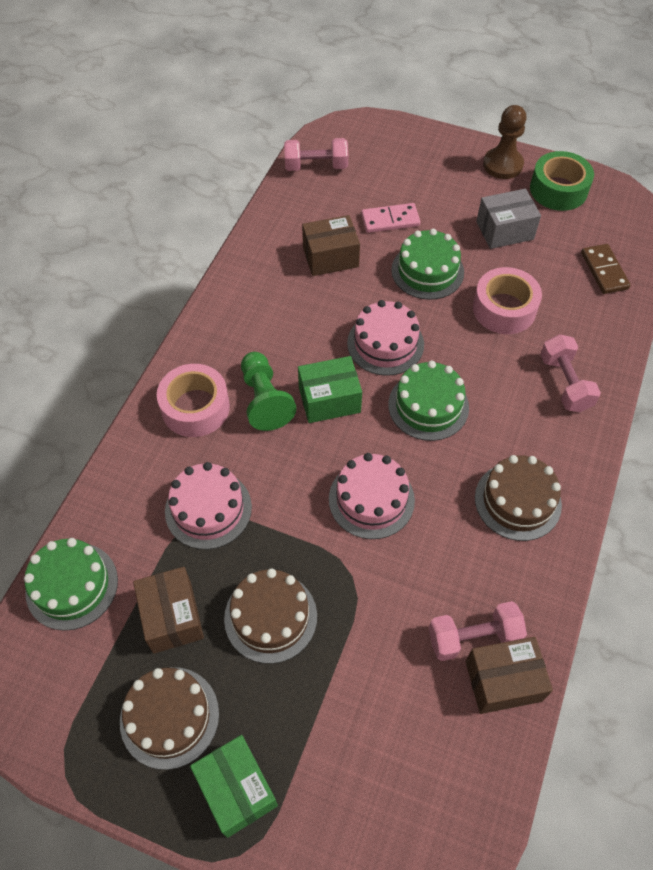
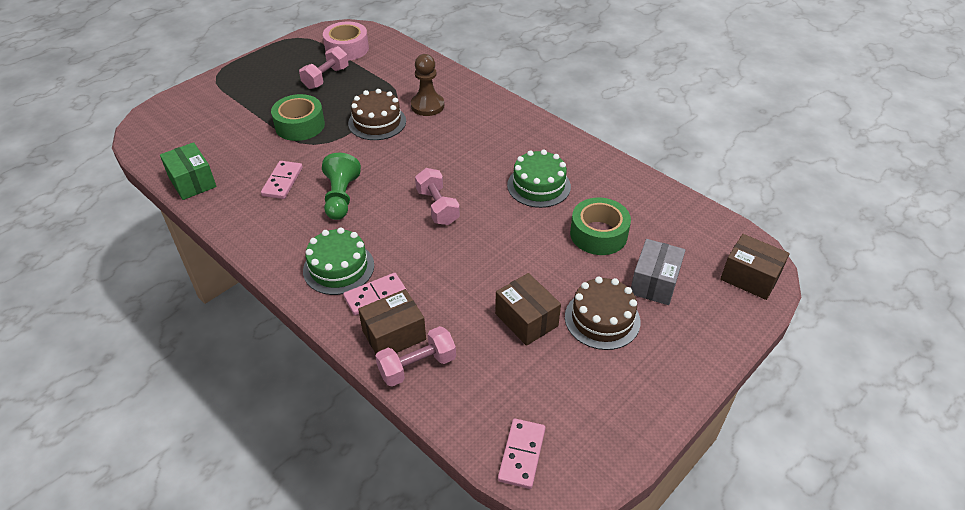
brown cake: [120,667,219,770] [224,568,317,664] [475,455,562,541] = 3 -> [348,89,406,140] [565,277,640,350] = 2
brown domino: [581,244,631,294] = 1 -> none = 0
green box: [190,735,278,838] [298,356,362,423] = 2 -> [160,142,217,200] = 1
green cake: [24,538,118,631] [388,361,469,441] [391,229,464,300] = 3 -> [303,228,374,295] [507,150,571,208] = 2
green tape: [530,151,594,211] = 1 -> [271,94,325,141] [570,198,631,255] = 2
pink cake: [165,462,252,549] [329,453,415,539] [347,300,424,376] = 3 -> none = 0
pink domino: [361,203,421,233] = 1 -> [261,161,303,199] [343,273,407,315] [498,419,545,489] = 3
pink tape: [157,364,230,437] [473,267,542,334] = 2 -> [323,21,369,61] = 1

